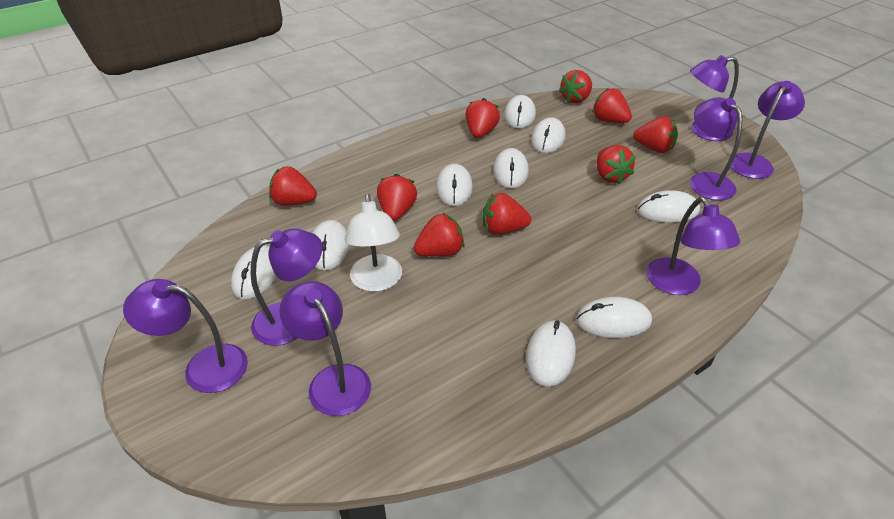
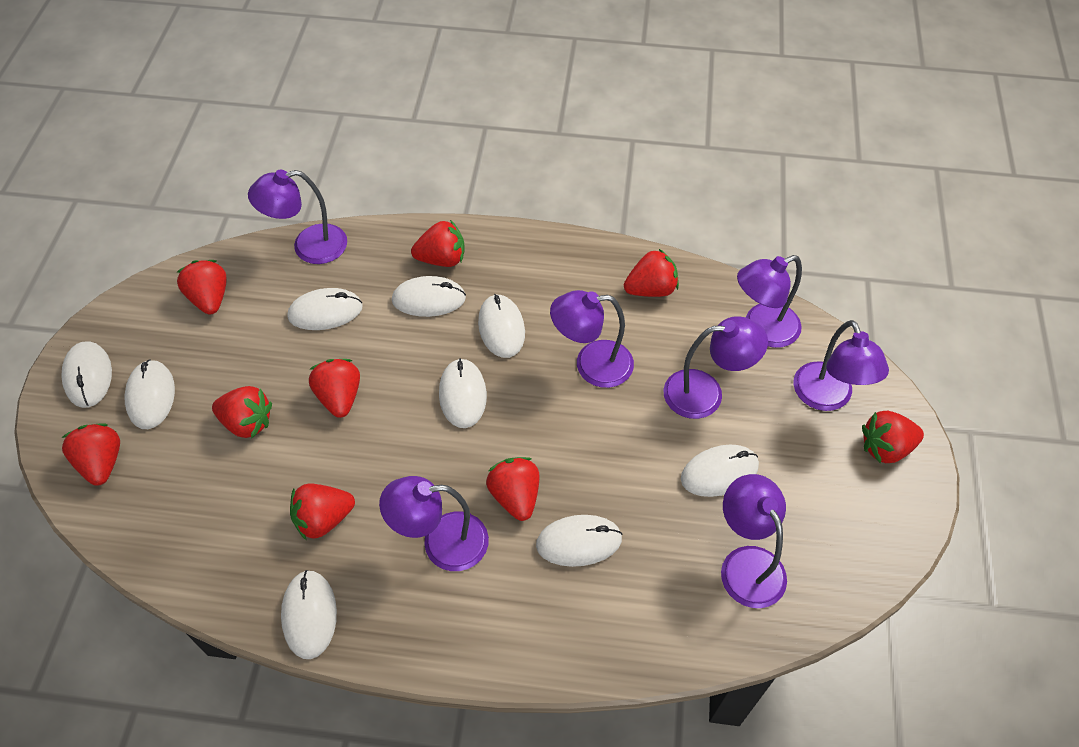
white lamp: [345,194,402,292] = 1 -> none = 0

